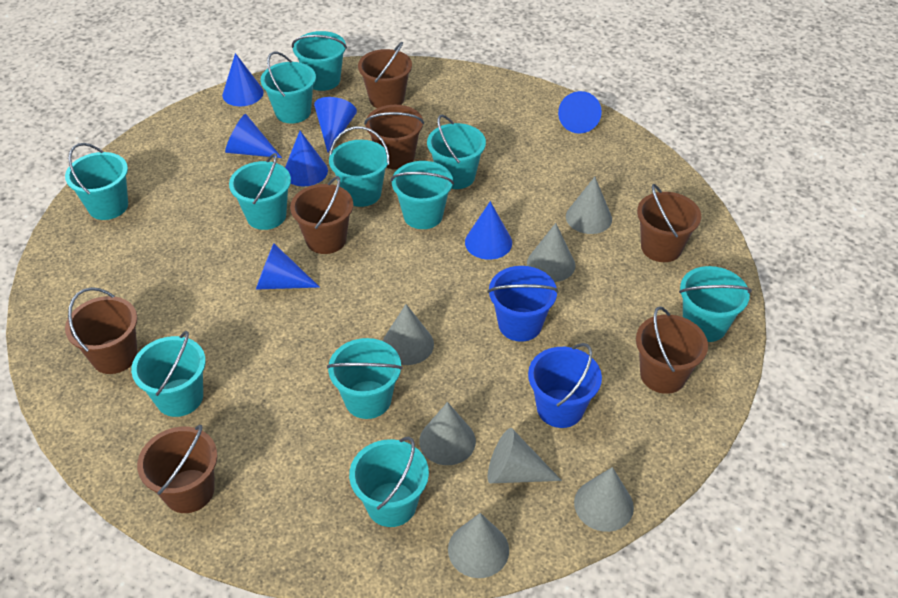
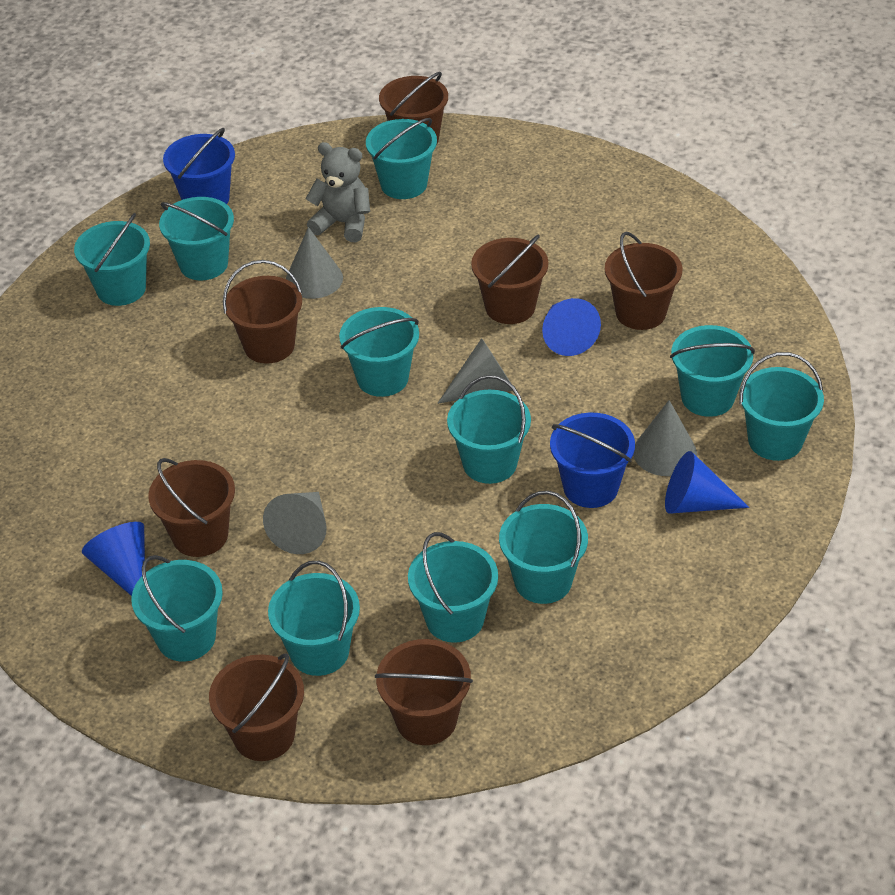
blue cone: [222,53,264,106] [225,114,282,158] [256,243,320,290] [285,131,328,187] [314,97,357,152] [465,201,512,260] [558,91,602,134] = 7 -> [82,522,145,596] [542,298,601,356] [665,451,749,514] = 3
grey cone: [383,304,434,365] [419,402,476,465] [448,513,509,578] [488,428,562,483] [527,223,576,282] [566,177,612,234] [574,467,634,532] = 7 -> [263,492,327,554] [286,227,343,299] [437,338,513,404] [633,400,697,476] = 4
grey teddy bear: none = 0 -> [305,142,370,242] = 1

